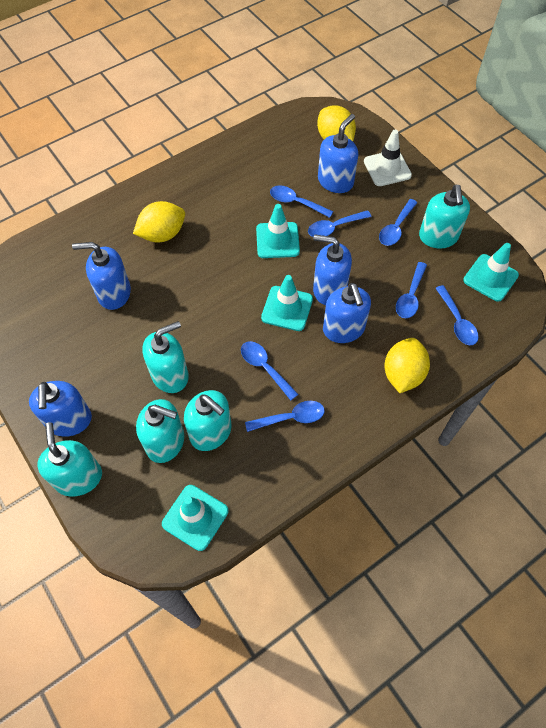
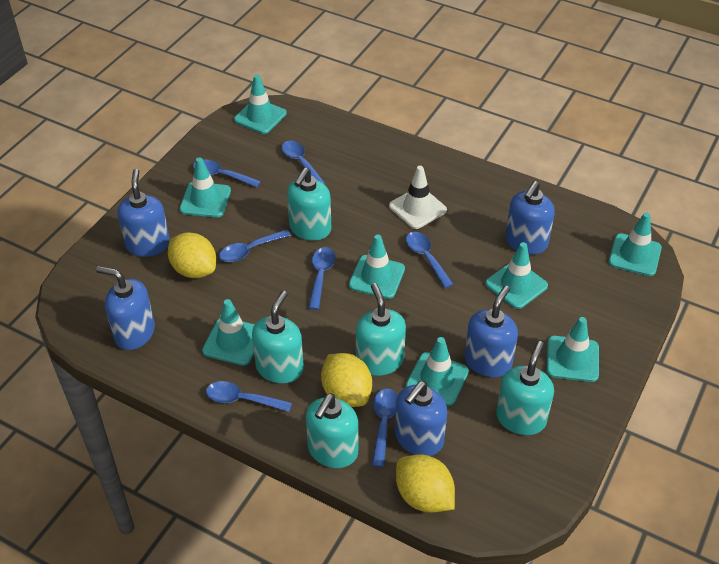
turquoise traffic cone: [162,485,228,551] [256,204,300,258] [261,275,313,331] [463,243,519,302] = 4 -> [180,157,231,217] [202,299,255,365] [234,75,287,134] [349,234,405,299] [406,337,469,406] [485,242,548,309] [546,317,599,382] [608,212,662,276] = 8

